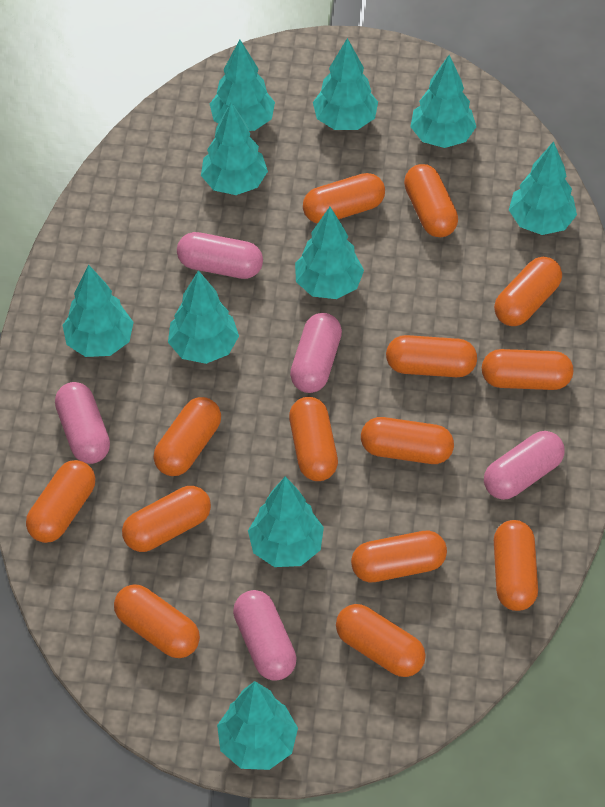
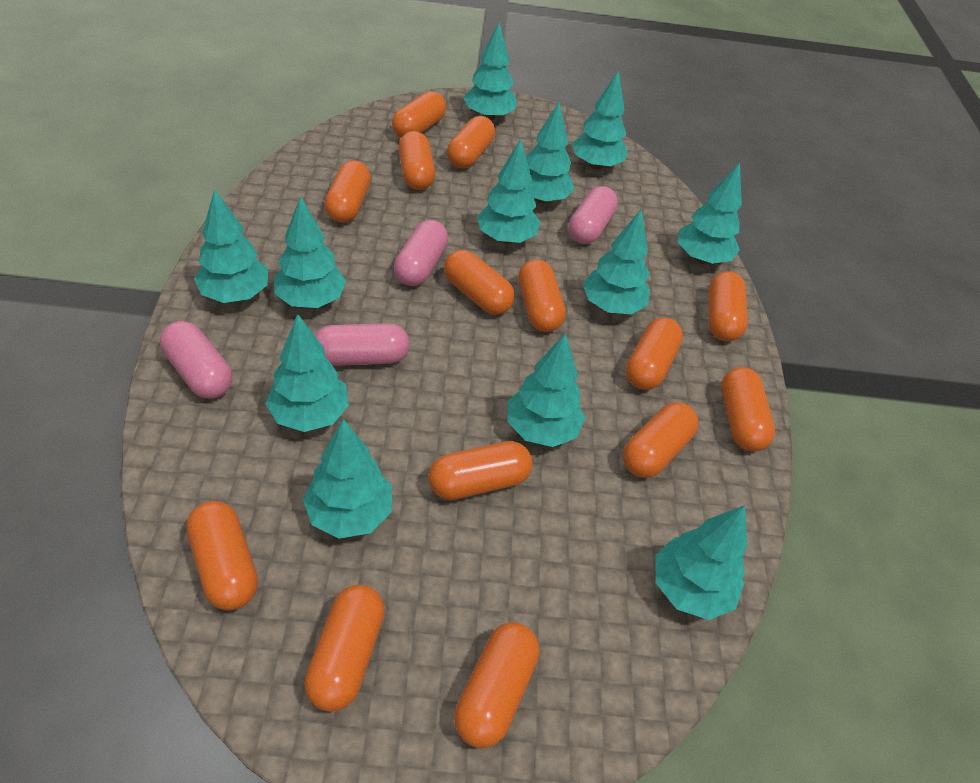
pink capsule: [55,382,110,464] [177,232,263,279] [233,590,297,681] [290,313,342,393] [484,431,565,500] = 5 -> [160,321,232,399] [315,323,409,366] [394,220,448,286] [568,186,618,244] = 4
turquoise tree: [63,265,134,357] [168,270,239,364] [201,102,268,195] [210,40,275,131] [217,681,298,770] [248,476,324,567] [295,207,364,299] [313,38,378,130] [410,55,476,148] [509,141,577,235] = 10 -> [194,189,268,303] [266,314,349,432] [274,196,346,308] [303,419,392,539] [463,22,517,120] [477,139,540,244] [507,333,585,447] [526,102,575,204] [572,70,627,170] [583,209,650,315] [655,505,747,620] [678,163,742,264] = 12

